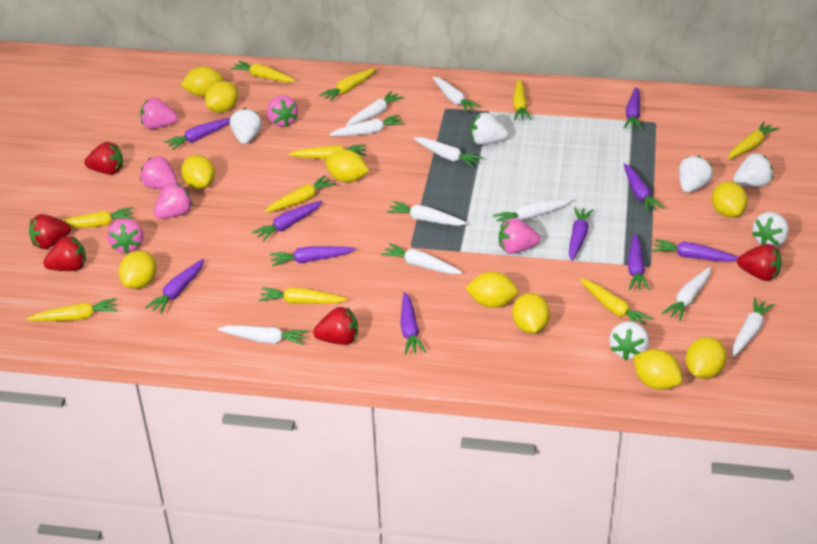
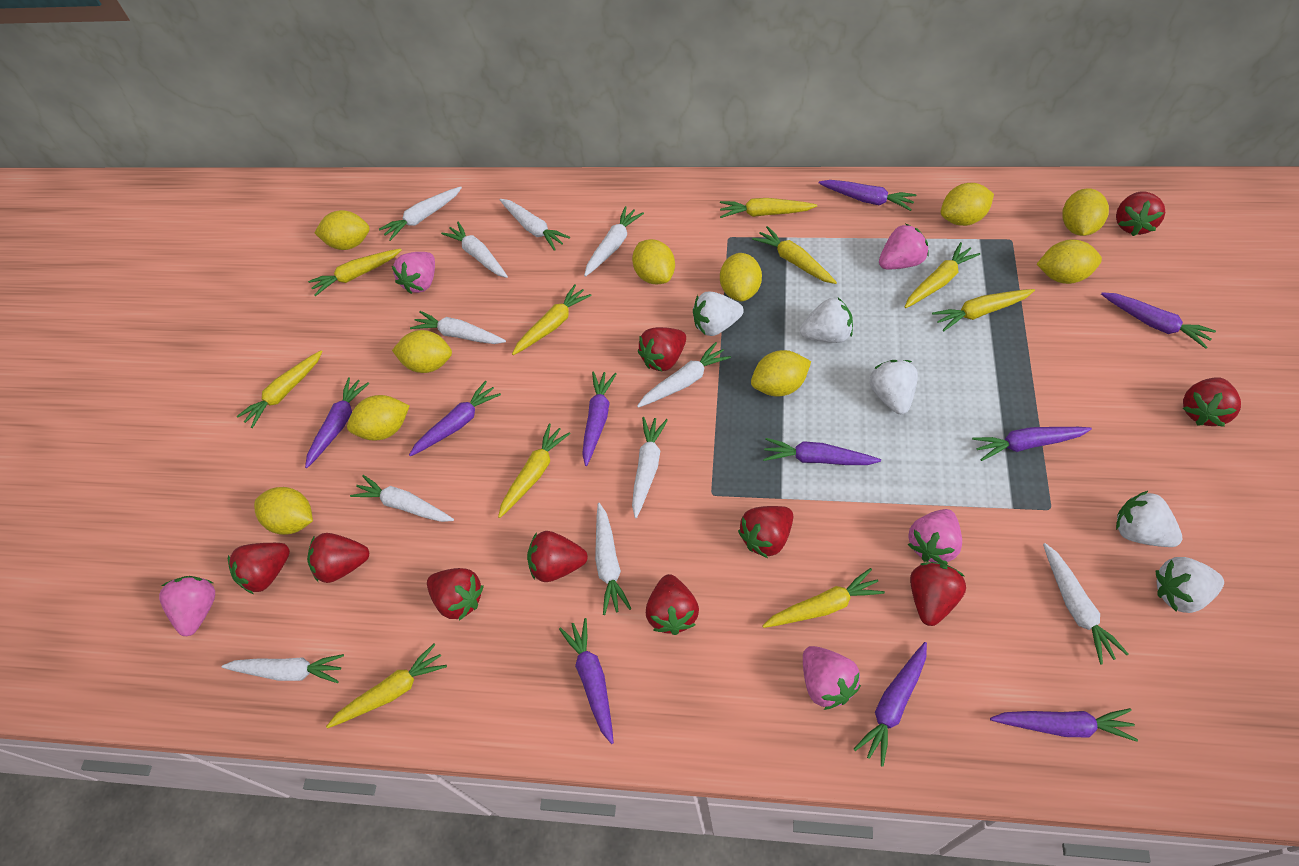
pink strawberry: [107,218,143,254] [140,97,178,129] [140,156,178,189] [153,183,193,219] [267,95,298,127] [499,218,540,254] = 6 -> [159,576,215,636] [392,252,435,294] [803,646,861,710] [879,224,929,269] [908,509,962,565] = 5
red strawberry: [29,214,71,249] [43,236,86,271] [84,142,123,175] [313,307,358,345] [737,244,782,281] = 5 -> [228,543,290,594] [307,533,370,583] [427,568,484,621] [527,531,588,582] [638,327,686,371] [646,574,699,635] [738,506,793,558] [910,562,966,626] [1116,191,1165,236] [1183,377,1241,427] = 10
white carrot: [218,325,308,346] [329,115,404,136] [346,91,404,127] [381,243,462,274] [387,201,468,226] [413,137,483,167] [433,76,481,113] [493,199,572,226] [662,267,711,321] [732,298,775,357] = 10 -> [222,654,344,683] [350,475,454,522] [379,186,462,241] [410,311,506,344] [441,222,508,278] [500,199,570,251] [584,206,644,277] [595,503,631,615] [632,417,668,518] [637,342,731,408] [1043,543,1128,665] = 11
white strawberry: [230,108,262,144] [471,113,508,145] [609,321,649,361] [679,156,713,193] [733,153,773,187] [752,212,789,247] = 6 -> [693,292,744,336] [800,298,853,343] [869,360,918,414] [1116,491,1182,547] [1156,557,1224,613] = 5

